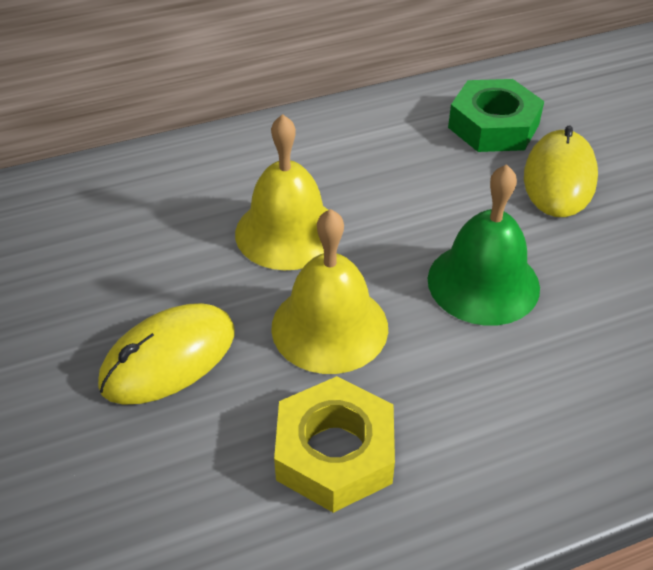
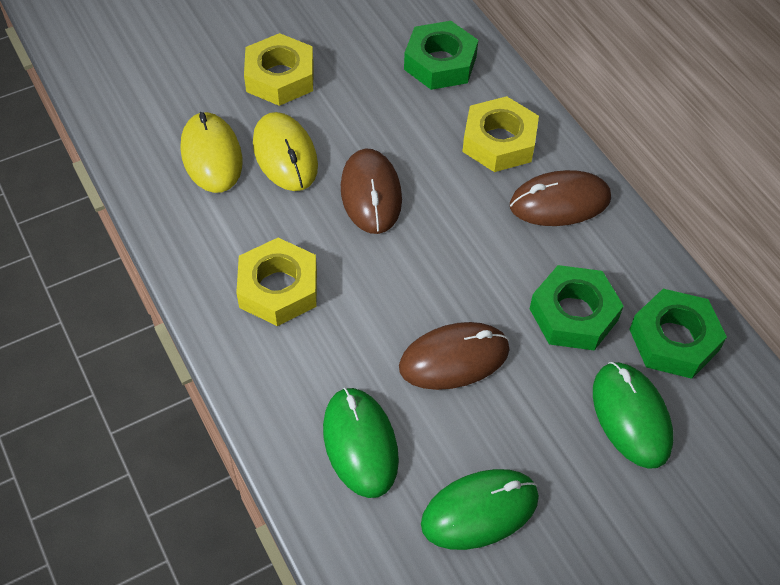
brown mouse: none = 0 -> [341,148,402,234] [399,322,510,390] [510,170,611,226] = 3
green bell: [428,164,540,326] = 1 -> none = 0
green mouse: none = 0 -> [323,388,399,498] [421,469,539,550] [593,362,673,469] = 3
green nut: [448,79,544,152] = 1 -> [404,21,478,90] [529,265,624,350] [629,289,727,379] = 3
yellow bell: [235,114,328,270] [271,209,388,374] = 2 -> none = 0
yellow nut: [274,376,395,513] = 1 -> [236,238,317,326] [244,33,314,106] [462,96,539,172] = 3

